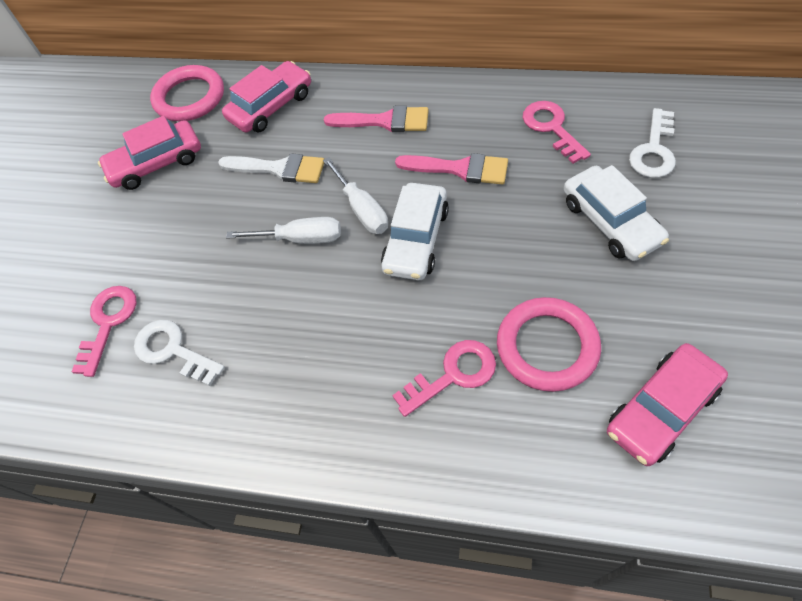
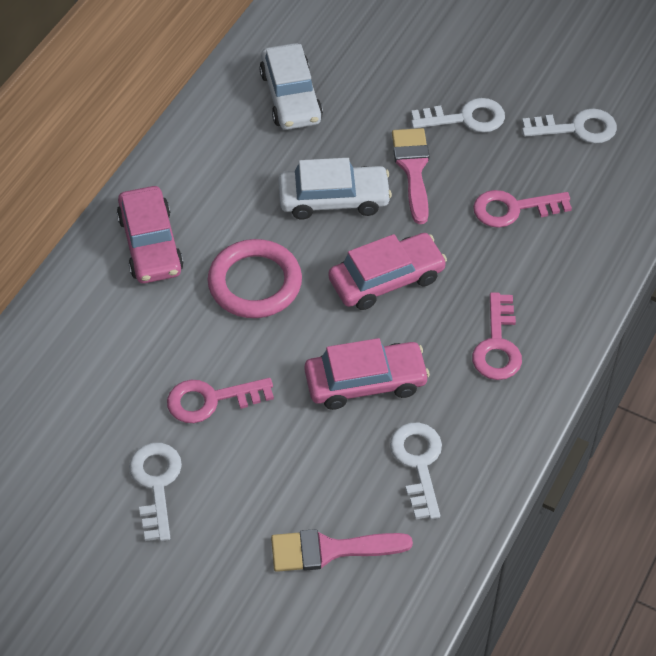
pink ring: [150,65,224,121] [497,297,601,392] = 2 -> [208,239,302,318] = 1
white brush: [218,153,324,183] = 1 -> none = 0
white key: [134,320,225,386] [629,108,676,178] = 2 -> [129,443,182,541] [390,423,442,520] [411,98,505,133] [522,109,617,143] = 4
white screwdriver: [226,217,341,244] [323,157,388,234] = 2 -> none = 0

